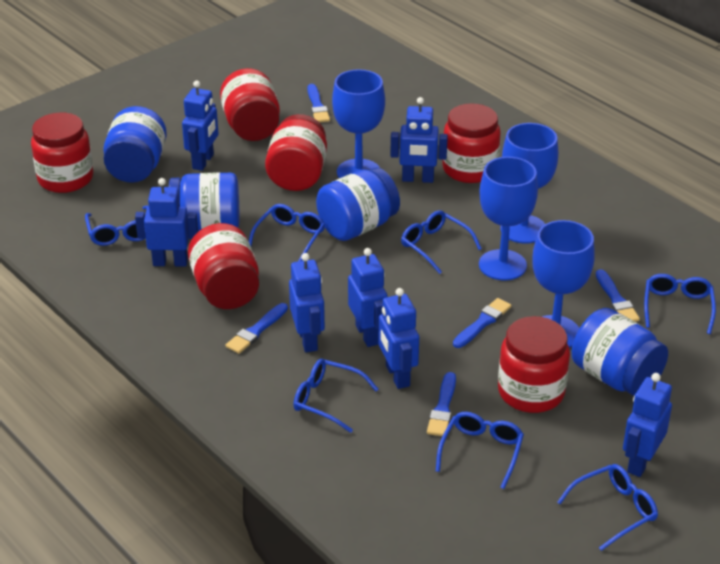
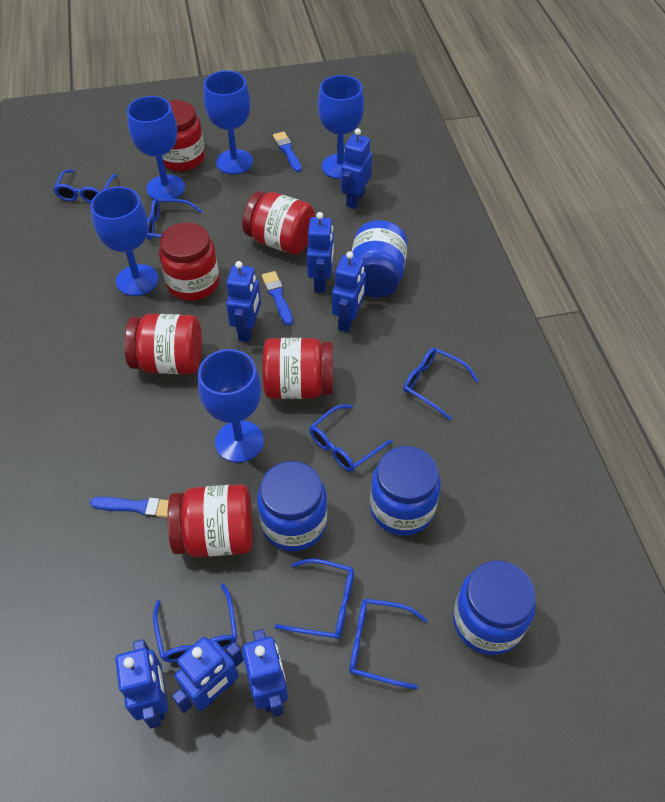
blue brush: [226,303,288,354] [307,84,330,123] [427,372,456,436] [453,298,511,348] [596,269,640,322] = 5 -> [90,497,169,518] [262,271,293,326] [273,132,302,172] = 3
blue goblet: [332,69,385,178] [479,157,538,280] [500,123,558,244] [532,220,595,348] = 4 -> [91,187,159,296] [127,96,185,199] [198,349,264,463] [203,71,253,174] [318,75,364,179] = 5

